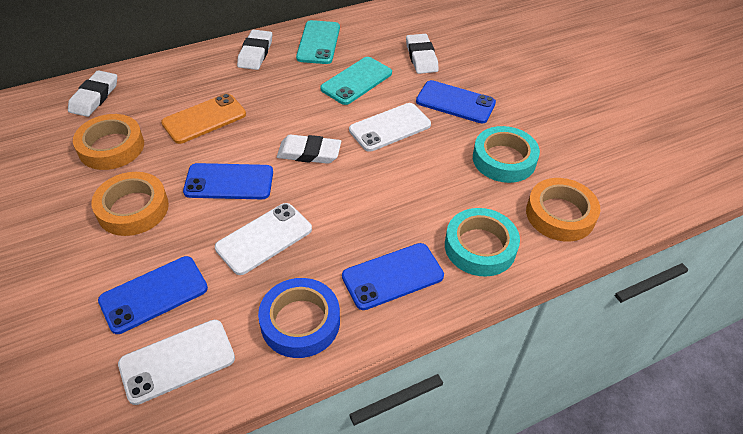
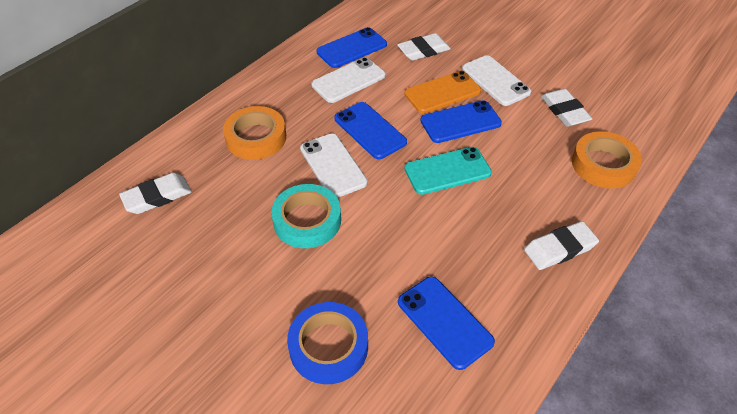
orange tape: [73,114,144,170] [91,172,169,236] [526,178,600,241] = 3 -> [223,106,286,160] [572,131,642,189] = 2
turquoise phone: [296,20,340,64] [320,57,392,105] = 2 -> [404,147,492,195] = 1
turquoise tape: [445,208,520,277] [473,126,540,183] = 2 -> [271,184,341,248] = 1

